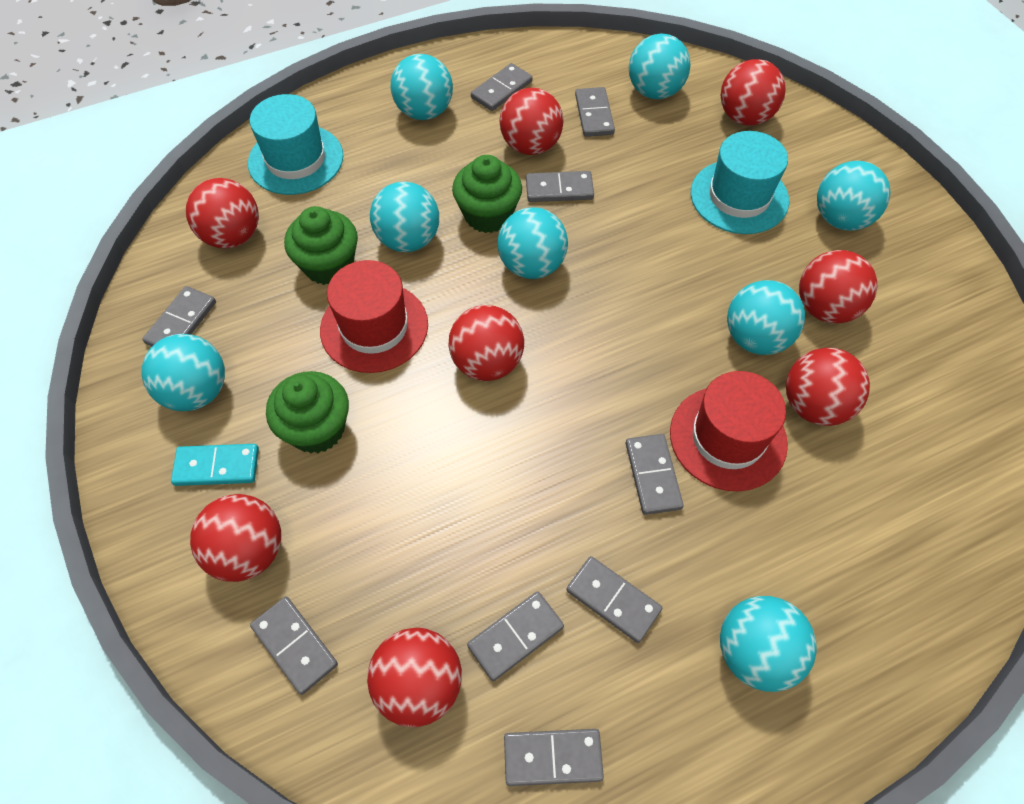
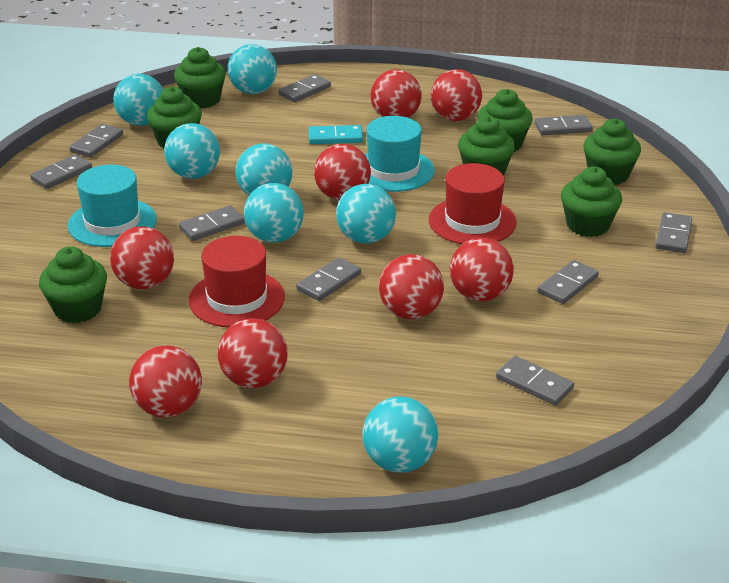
green cupcake: [266,371,349,453] [284,206,358,285] [452,155,522,233] = 3 -> [39,246,107,323] [147,86,202,149] [174,47,226,108] [458,116,515,176] [478,89,533,152] [561,166,622,237] [583,118,641,185] = 7
turquoise ball: [142,334,225,411] [370,182,439,252] [391,54,453,120] [497,207,568,279] [629,33,691,99] [720,596,817,692] [727,280,805,355] [817,161,890,231] = 8 -> [113,74,163,126] [164,123,220,179] [227,44,277,94] [236,144,292,196] [244,183,304,243] [336,184,396,244] [362,397,438,473] = 7

